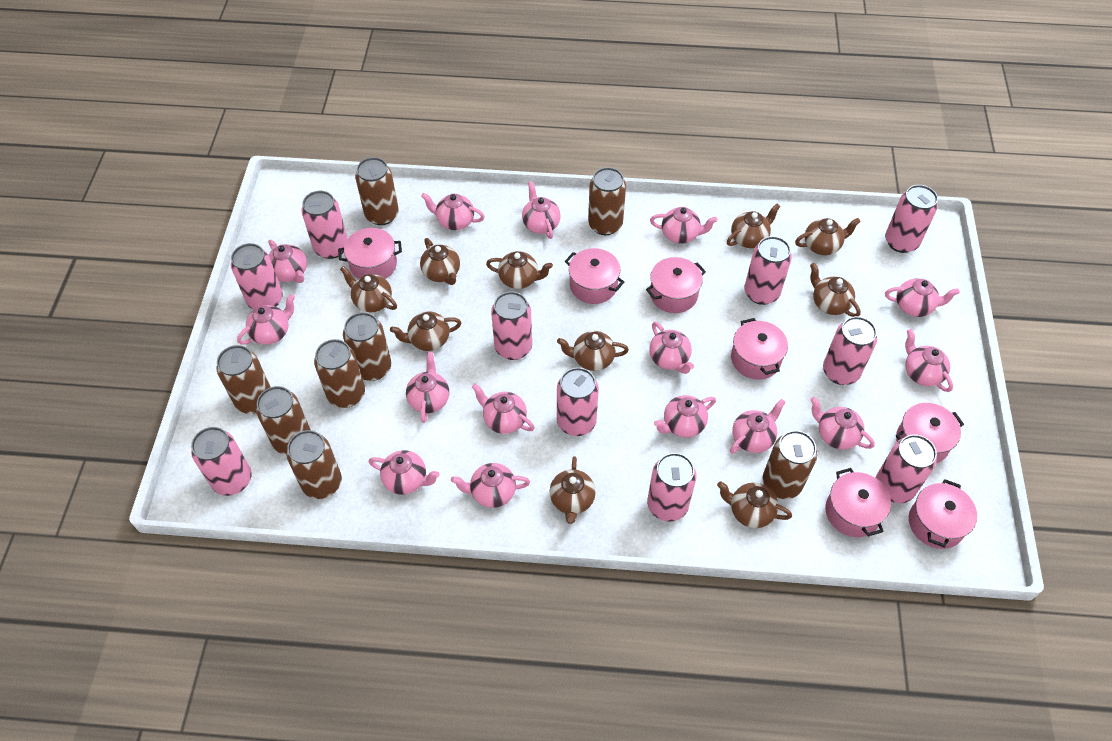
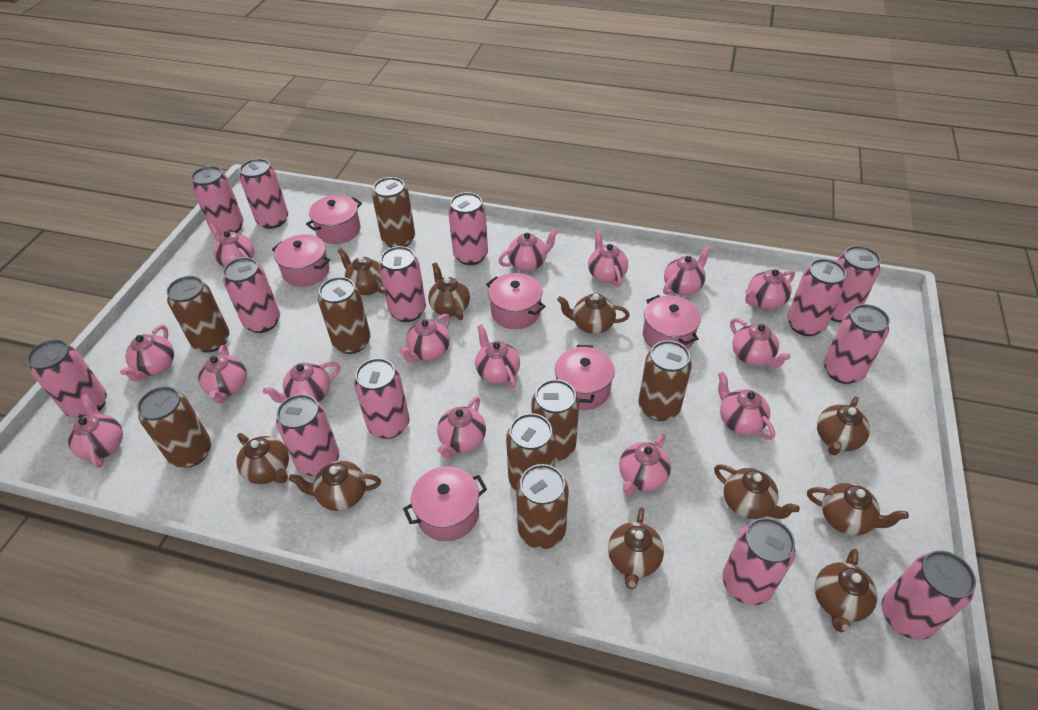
pink can: [191,427,252,496] [231,243,283,310] [301,191,348,259] [491,291,532,360] [557,367,599,436] [647,453,696,522] [744,236,792,305] [823,316,877,385] [876,434,937,503] [885,185,938,253] = 10 -> [27,339,107,418] [191,166,244,234] [223,257,280,333] [240,159,288,229] [276,394,339,476] [354,358,409,439] [379,246,426,322] [448,192,488,265] [722,518,796,605] [787,259,846,336] [824,304,890,384] [831,245,881,322] [881,551,976,640] = 13
pink pot: [338,228,402,279] [565,248,624,304] [646,257,706,313] [731,318,788,379] [825,468,891,537] [896,403,964,463] [909,479,977,549] = 7 -> [272,234,330,287] [306,195,362,244] [403,466,487,541] [486,273,546,329] [555,345,615,410] [643,295,701,349] = 6

